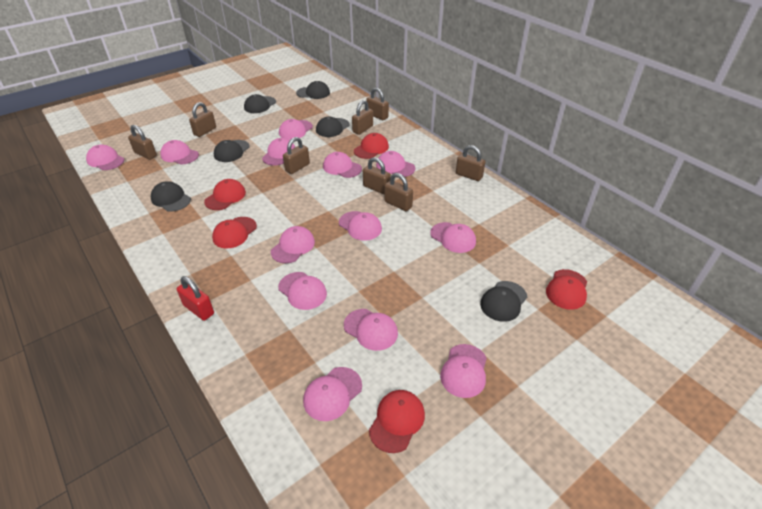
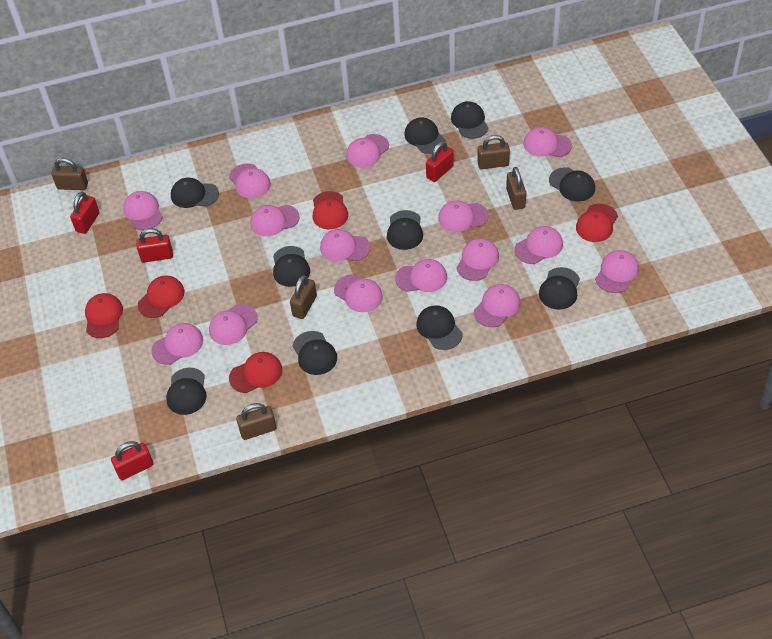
black cap: [151,181,191,212] [214,140,249,162] [244,94,276,113] [296,81,330,99] [316,117,350,137] [480,281,527,322] = 6 -> [166,368,206,415] [171,178,219,208] [273,246,310,287] [293,331,337,375] [387,210,423,250] [404,117,446,154] [416,305,463,350] [451,101,489,139] [539,267,580,310] [549,167,595,202] = 10
brown padlock: [128,125,157,160] [189,102,216,137] [283,137,310,174] [352,100,373,135] [363,157,391,194] [366,88,389,120] [384,173,413,211] [456,145,485,181] = 8 -> [52,158,88,190] [236,403,276,440] [290,275,317,319] [477,135,510,169] [506,167,526,210] = 5
pink cap: [86,145,124,170] [160,140,199,165] [262,138,295,166] [271,226,315,263] [278,272,327,310] [279,119,313,140] [303,367,362,421] [323,152,362,178] [339,211,382,241] [344,309,398,351] [376,151,415,177] [430,222,476,253] [440,344,487,398] = 13 -> [123,191,163,230] [151,323,203,365] [209,304,258,345] [229,164,271,198] [250,205,300,236] [320,229,370,261] [334,274,383,312] [346,134,389,167] [395,259,447,292] [438,200,488,232] [456,238,499,281] [474,284,520,327] [515,226,563,264] [523,127,572,157] [595,250,639,293] = 15
red padlock: [177,276,214,321] = 1 -> [70,192,100,234] [111,441,153,480] [136,228,173,263] [426,141,454,182] = 4

